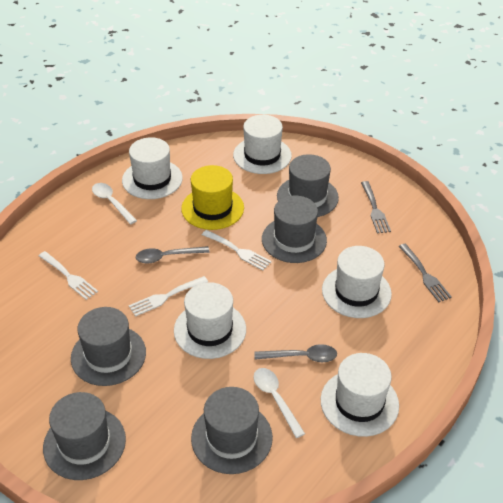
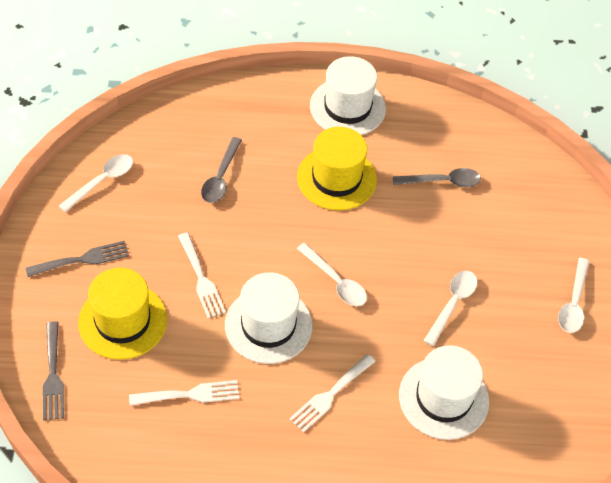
grey hat: [43,392,126,480] [71,307,146,386] [191,387,273,474] [262,196,327,263] [277,154,339,217] = 5 -> none = 0
white hat: [122,137,183,199] [174,282,246,359] [233,115,292,174] [321,353,399,437] [322,246,392,318] = 5 -> [225,272,312,364] [310,56,386,135] [399,345,489,440] = 3
white spoon: [92,183,137,224] [254,368,305,438] = 2 -> [59,154,133,212] [297,243,367,306] [423,271,477,346] [558,258,590,333] = 4
yellow hat: [181,165,244,230] = 1 -> [78,268,167,360] [297,127,377,211] = 2

